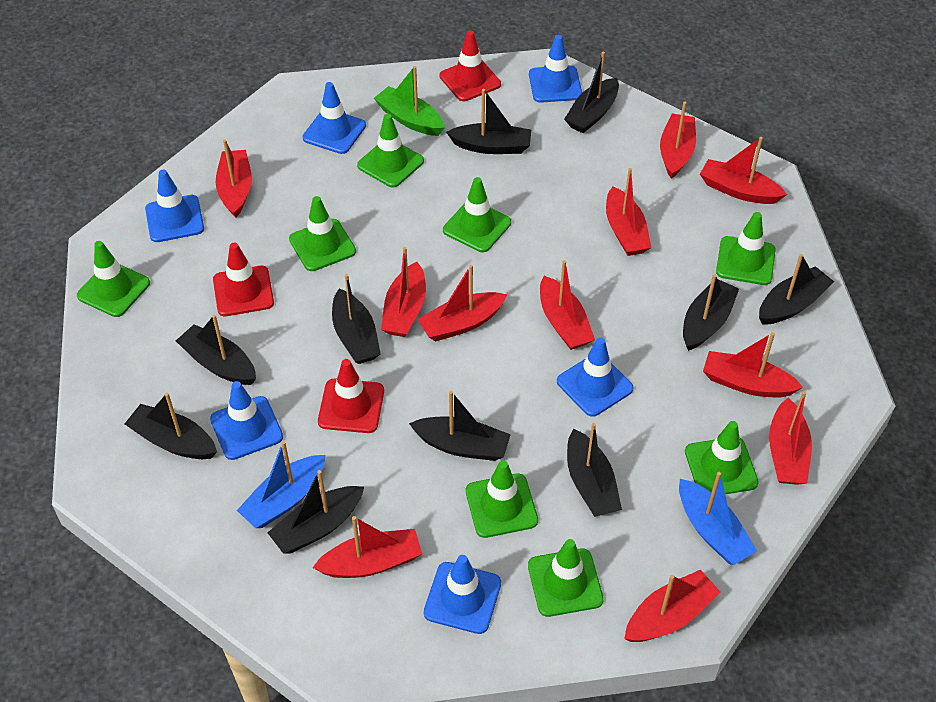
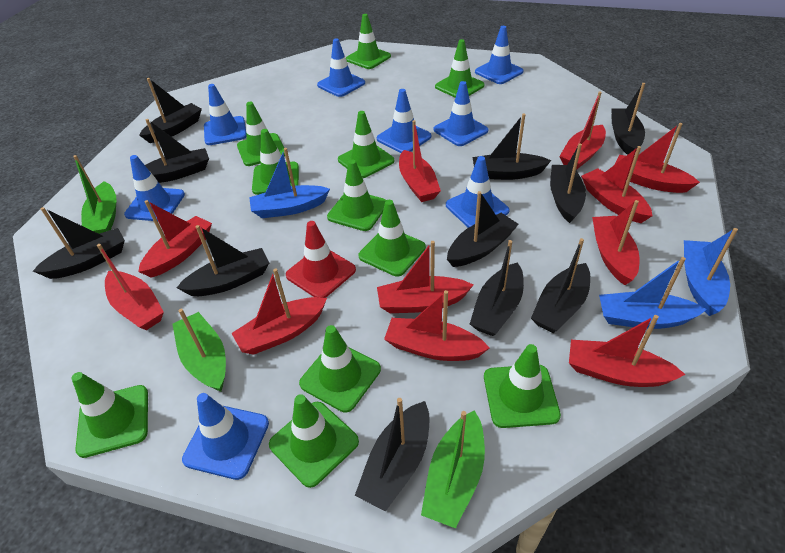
black boat: [125,393,217,459] [176,315,256,385] [267,470,364,554] [332,274,381,364] [409,391,511,461] [446,89,531,154] [564,52,619,133] [567,423,622,517] [683,274,739,351] [759,254,834,325] = 10 -> [33,207,125,279] [139,78,202,143] [145,119,209,183] [177,225,269,296] [355,398,430,512] [447,191,519,267] [470,240,524,336] [472,114,551,180] [531,238,590,333] [550,143,586,223] [612,83,645,155] = 11
blue boat: [237,441,325,528] [679,472,757,565] = 2 -> [249,148,330,218] [599,257,707,329] [684,228,738,316] = 3
blue traffic cone: [145,170,204,242] [210,381,283,460] [303,82,366,154] [424,555,501,634] [529,35,582,103] [557,337,633,417] = 6 -> [124,155,185,221] [182,393,269,480] [204,84,247,145] [317,38,365,97] [377,89,431,153] [434,81,488,146] [446,156,509,228] [475,26,524,84] = 8
green boat: [374,66,445,136] = 1 -> [73,155,116,234] [172,309,226,391] [421,410,485,528] = 3
green traffic cone: [77,241,150,317] [289,196,356,271] [357,114,424,188] [443,177,511,252] [466,460,538,538] [528,539,604,617] [685,421,759,494] [716,212,776,285] = 8 -> [72,372,148,458] [237,102,285,166] [252,129,299,195] [269,394,359,488] [299,325,381,413] [327,160,386,231] [338,111,394,178] [346,14,391,69] [358,200,426,277] [435,39,485,98] [484,344,561,428] = 11
red traffic cone: [213,243,274,316] [318,359,384,433] [440,30,501,101] = 3 -> [286,221,356,298] = 1

